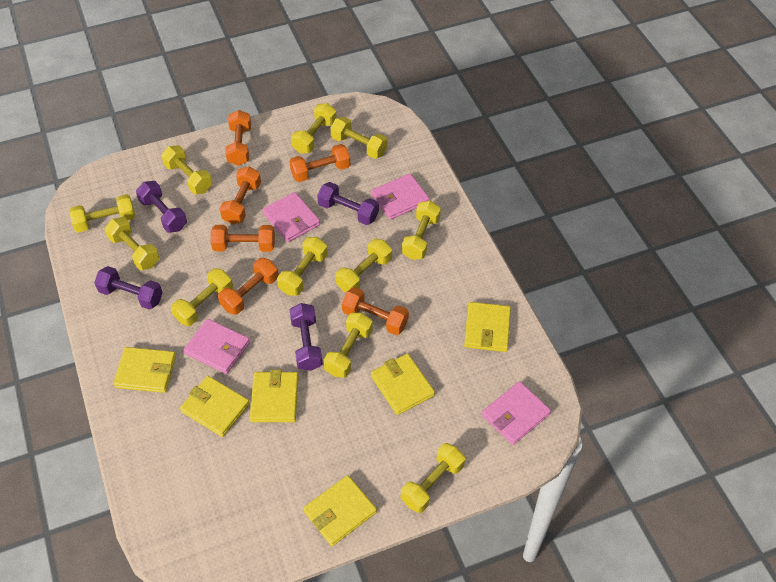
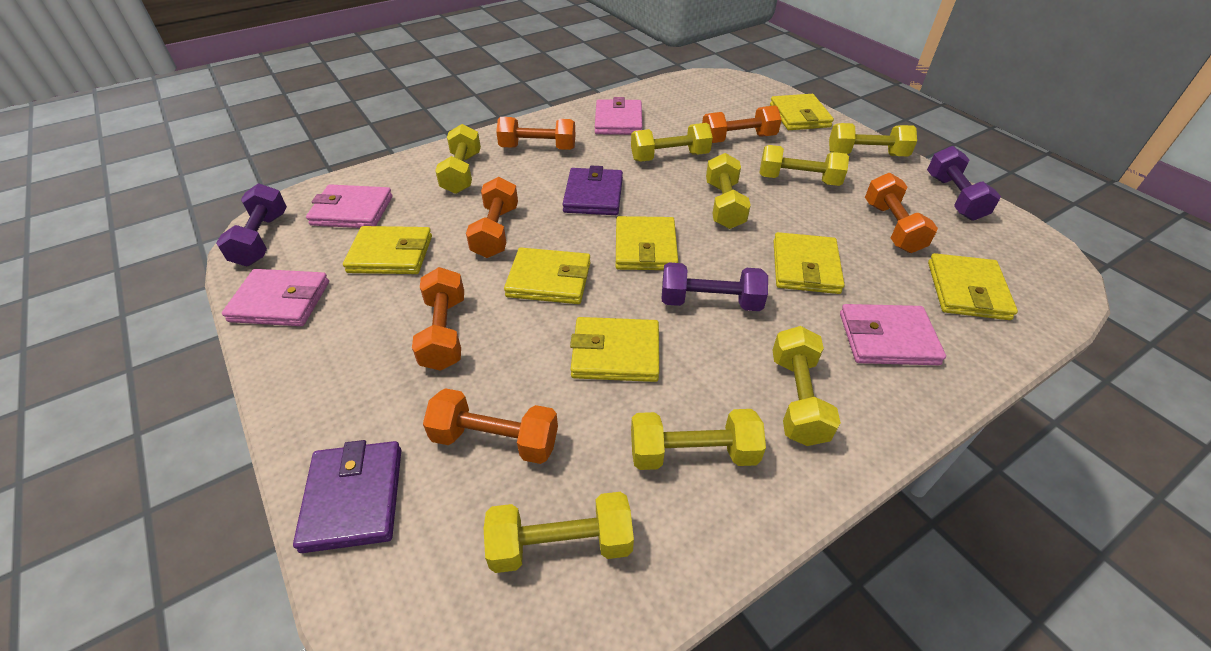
purple dumbbell: [94,266,163,310] [136,181,187,233] [289,303,323,371] [317,182,379,225] = 4 -> [216,184,287,266] [662,262,768,311] [927,146,1001,221] = 3
purple wallet: none = 0 -> [293,440,401,553] [562,166,623,215] = 2
yellow dumbbell: [69,194,135,232] [105,217,159,270] [161,145,212,194] [171,268,233,326] [277,237,328,296] [291,103,337,153] [323,313,373,378] [330,117,388,159] [335,239,392,292] [401,443,465,513] [402,201,441,260] = 11 -> [435,124,481,194] [484,492,634,573] [631,123,713,162] [631,409,766,470] [706,153,751,229] [760,145,849,186] [772,326,841,446] [829,123,917,157] = 8
yellow wallet: [113,347,176,393] [180,376,250,437] [250,369,299,422] [303,475,377,546] [371,353,435,415] [464,302,511,352] = 6 -> [343,226,432,274] [504,248,591,304] [570,317,659,382] [616,216,678,270] [770,94,834,130] [773,232,845,294] [928,253,1018,320] = 7

